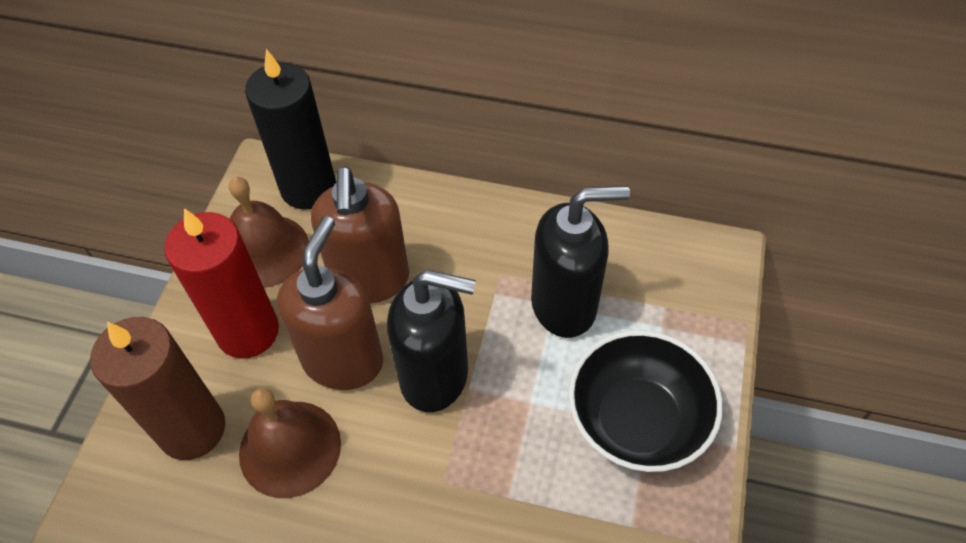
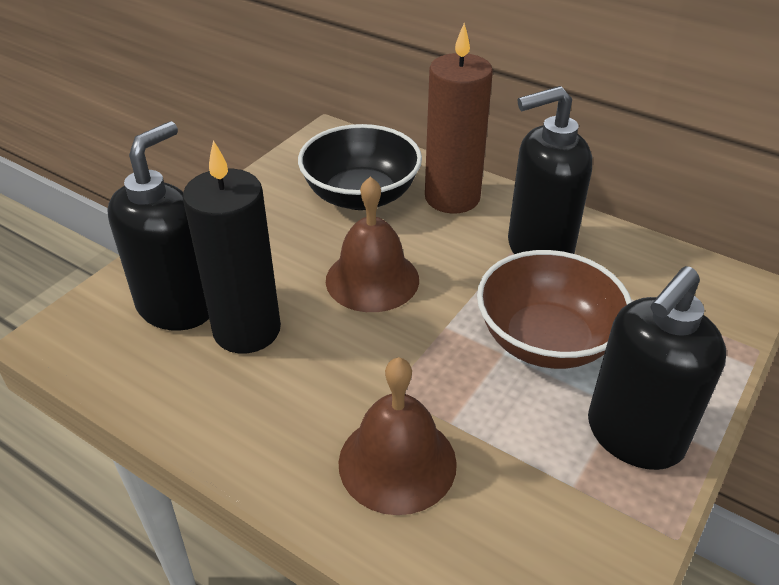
black soap dispenser: [387,270,476,412] [531,186,630,338] = 2 -> [107,121,209,331] [508,86,592,254] [588,266,726,470] = 3
brown bowl: none = 0 -> [477,250,632,369] = 1
brown soap dispenser: [277,216,383,390] [311,167,409,304] = 2 -> none = 0
red candle: [164,208,279,359] = 1 -> none = 0

